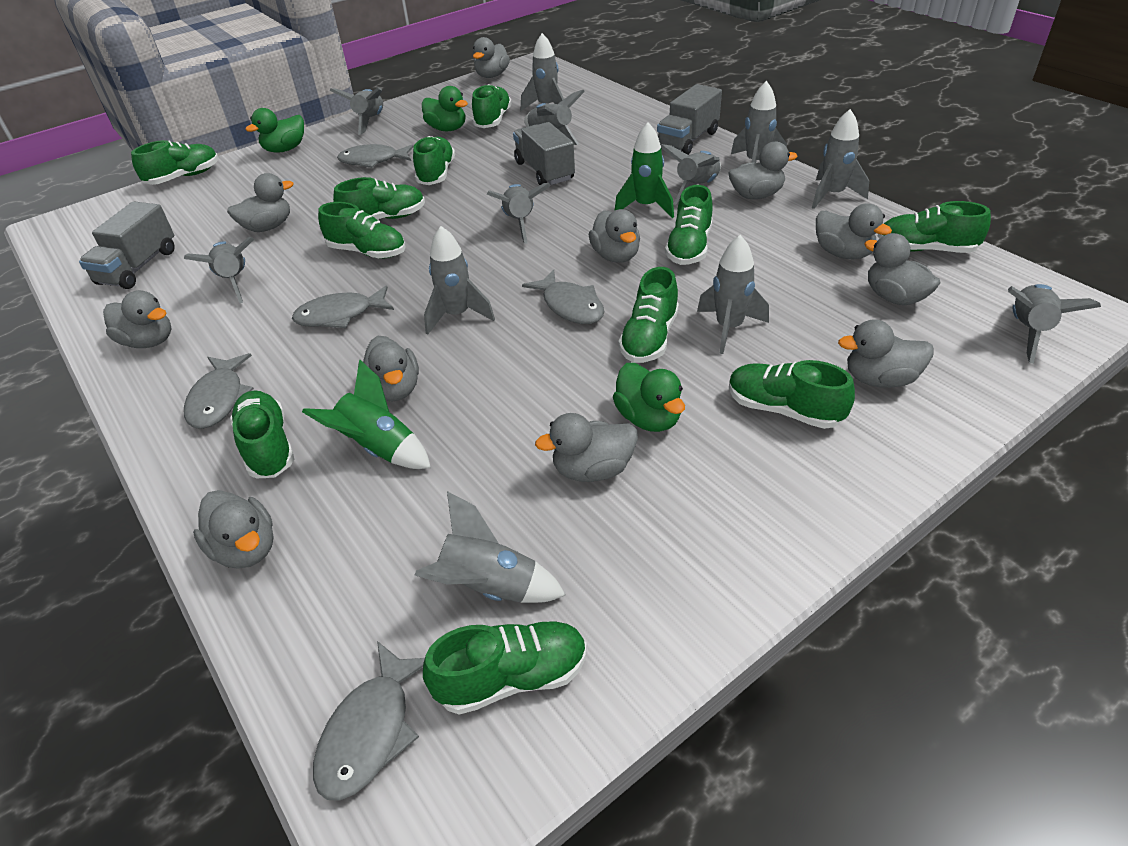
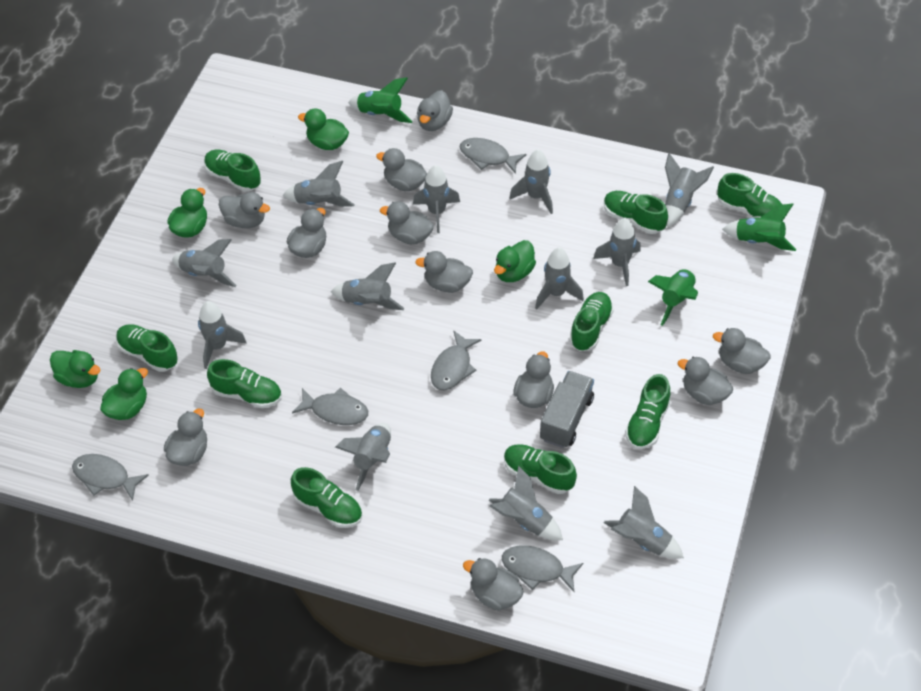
green duck: [246,108,304,153] [422,86,468,131] [613,363,685,432] = 3 -> [50,350,100,388] [100,368,148,420] [167,188,207,238] [298,108,349,150] [494,240,536,282] = 5
green rocket: [302,359,431,469] [615,122,674,218] = 2 -> [348,77,413,123] [648,268,698,326] [722,203,796,251] = 3
green shoe: [131,140,219,185] [230,390,294,478] [318,202,406,259] [333,177,425,219] [413,136,455,185] [423,621,587,715] [472,84,512,128] [619,267,679,363] [665,185,713,265] [729,360,855,429] [878,201,991,253] = 11 -> [116,324,178,372] [204,150,261,192] [207,359,282,408] [291,467,362,528] [504,444,577,494] [569,292,614,351] [604,191,668,234] [625,374,671,449] [717,173,783,218] = 9
grey truck: [79,201,175,289] [513,122,575,185] [657,84,722,155] = 3 -> [540,371,594,448] = 1

